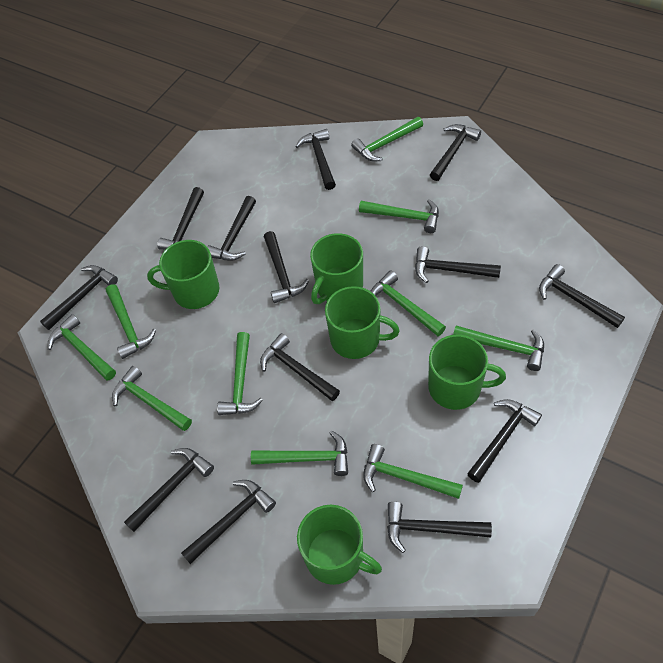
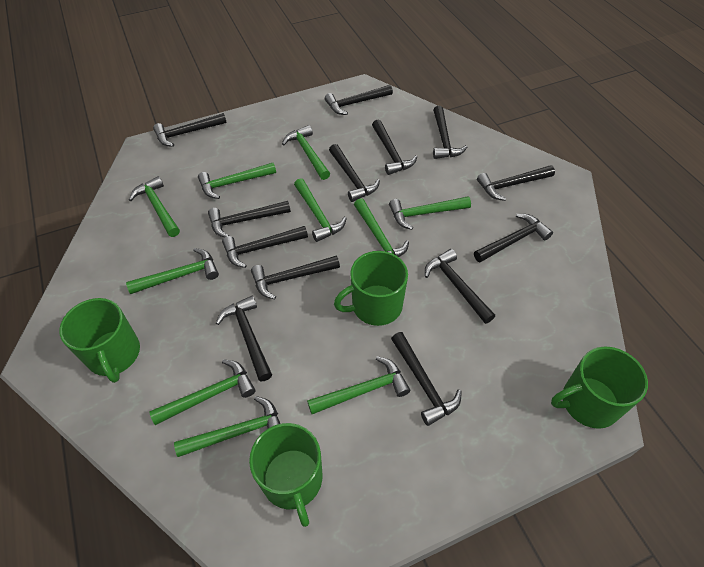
green mug: [147,240,219,309] [297,505,382,585] [310,233,363,304] [325,286,400,359] [428,335,506,410] = 5 -> [59,298,140,383] [249,423,322,527] [334,251,408,326] [551,346,648,429] = 4

